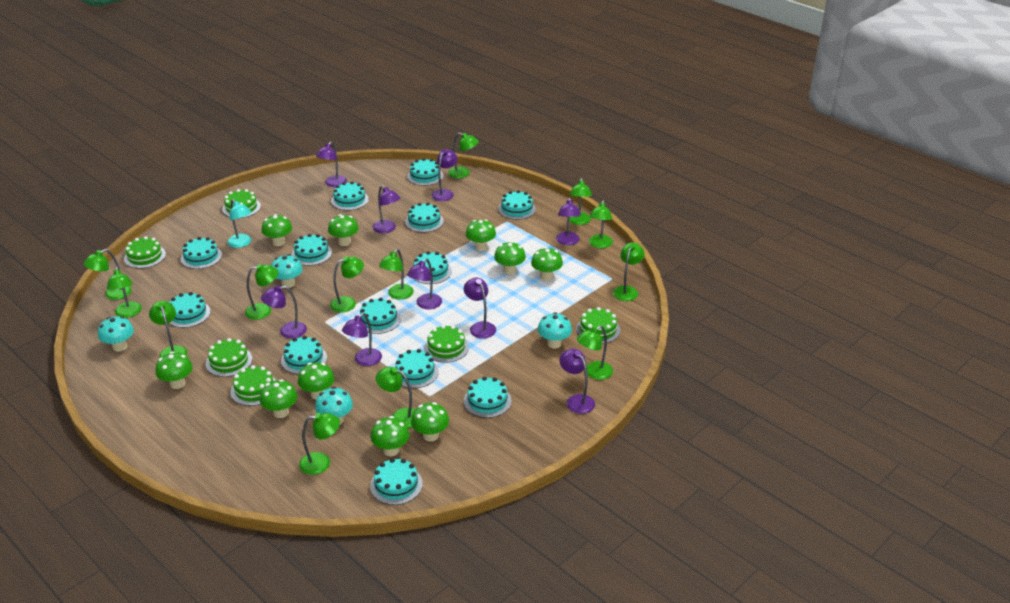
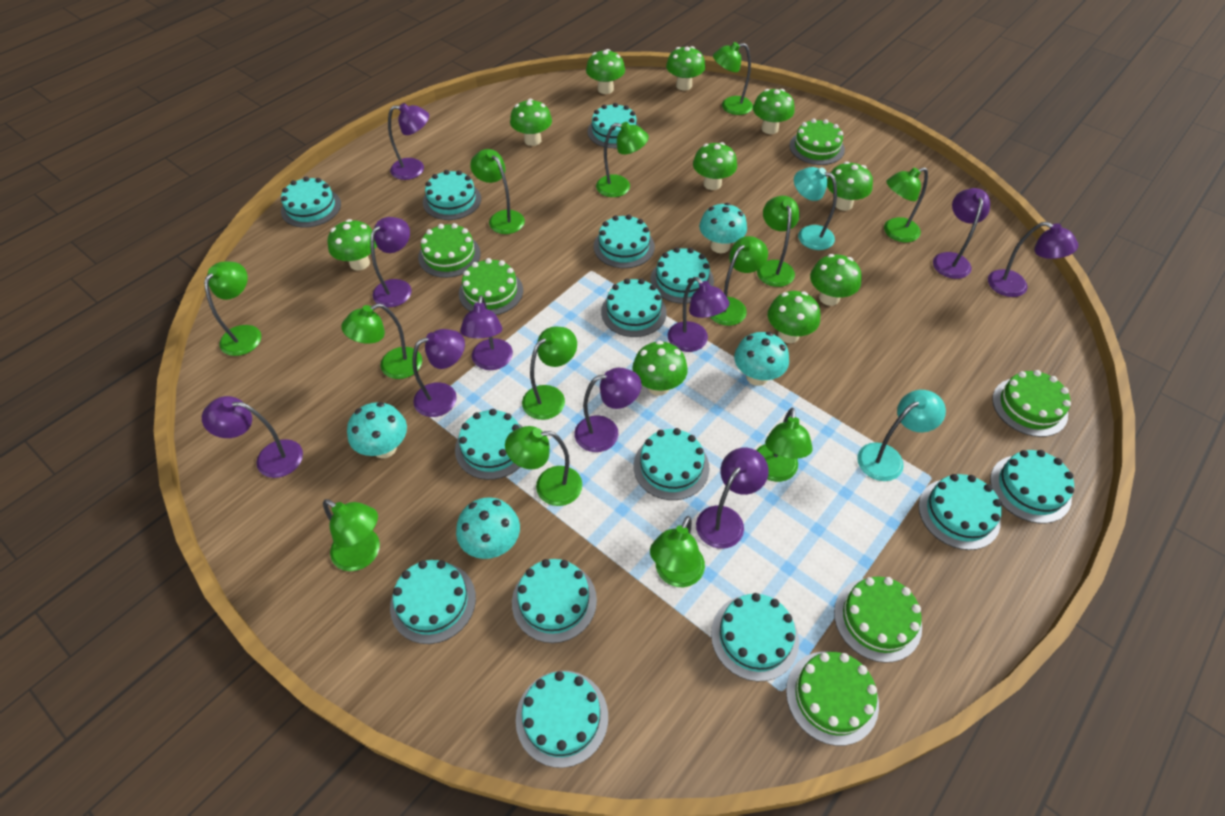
purple lamp: [261,285,307,338] [316,142,347,187] [342,313,382,366] [373,186,400,233] [407,258,442,309] [431,149,458,201] [464,278,496,339] [556,197,581,245] [559,349,595,414] = 9 -> [202,396,303,478] [370,217,412,307] [388,103,429,180] [412,329,465,417] [460,295,513,370] [574,368,642,452] [668,277,730,352] [696,448,769,549] [933,188,990,279] [988,222,1078,297] = 10
turquoise cake: [169,292,210,328] [181,237,222,269] [281,336,327,374] [291,234,332,266] [331,181,369,210] [359,298,401,334] [370,458,423,505] [395,349,439,388] [405,203,444,233] [407,158,443,186] [414,251,452,284] [464,377,512,418] [498,190,536,220] = 13 -> [281,177,341,228] [390,560,476,644] [423,170,481,220] [455,409,522,480] [512,559,597,643] [516,671,608,768] [587,103,640,148] [594,214,655,268] [601,278,667,337] [634,428,709,500] [651,247,714,304] [711,593,799,682] [918,474,1002,550] [990,450,1074,523] = 14
turquoise lamp: [227,199,252,248] = 1 -> [794,167,837,250] [857,390,946,481] = 2

